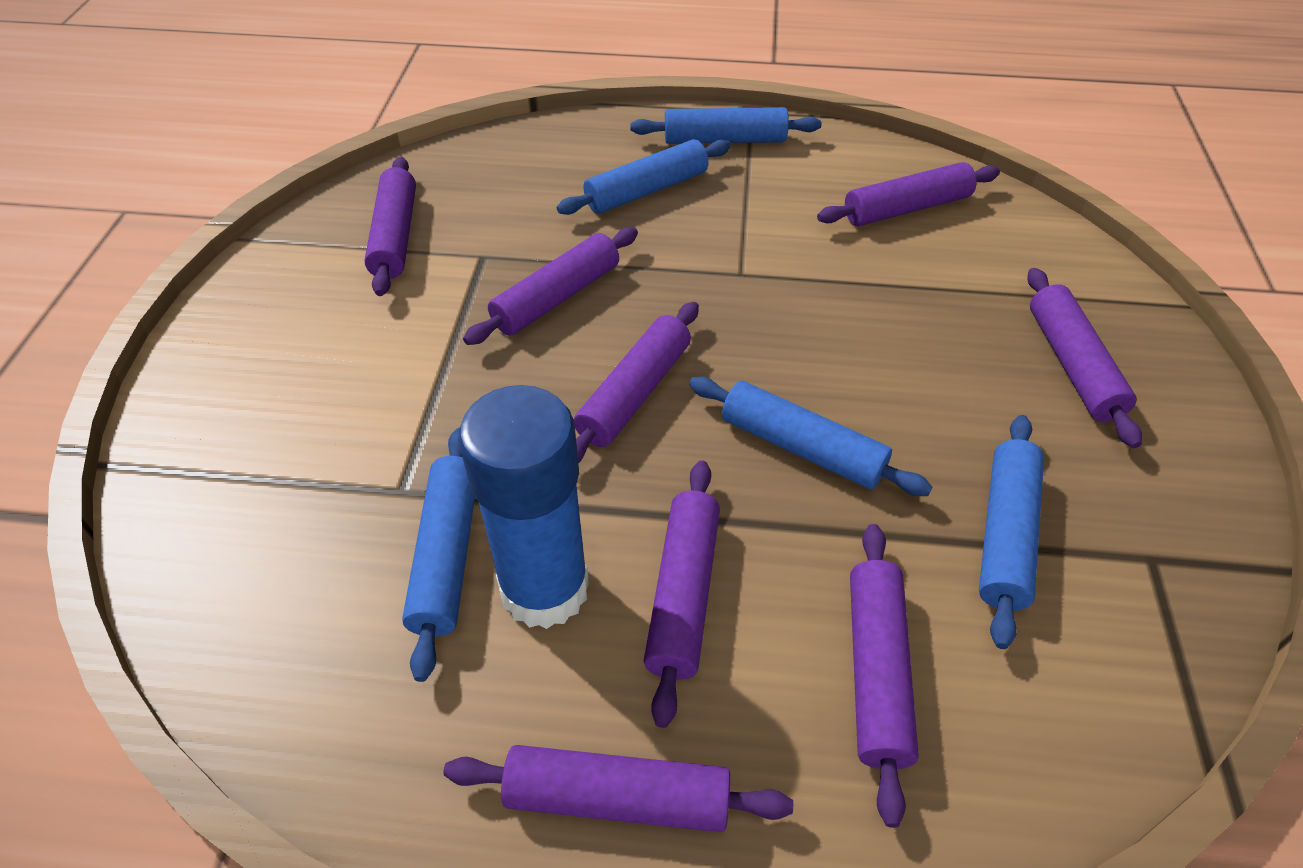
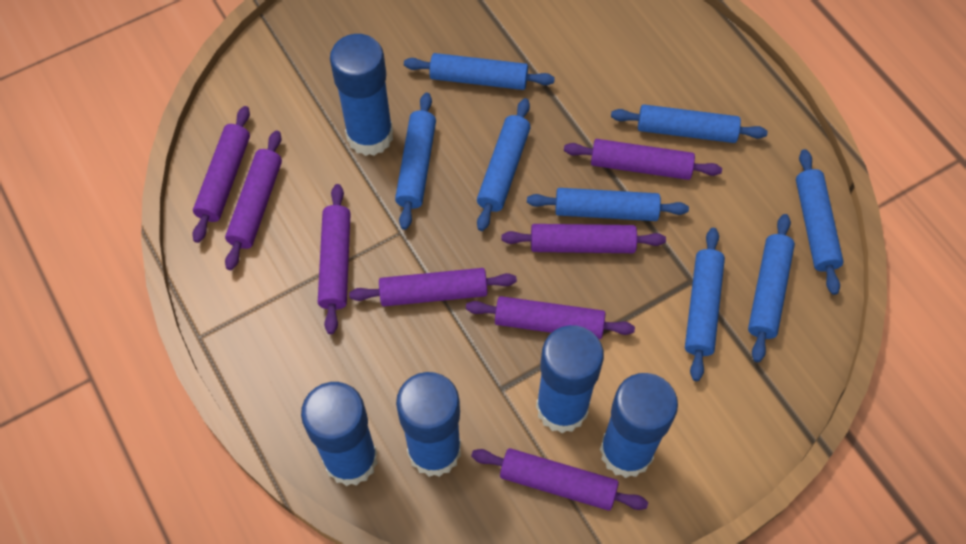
blue glue stick: [459,385,589,629] = 1 -> [301,382,378,486] [330,34,393,156] [396,372,461,477] [536,325,604,433] [600,373,678,478] = 5
blue rolling pin: [402,427,475,682] [557,139,731,215] [630,107,822,144] [689,377,932,496] [979,415,1044,649] = 5 -> [395,92,436,230] [404,53,555,90] [477,98,531,231] [527,188,689,221] [611,104,768,143] [685,228,725,381] [748,214,795,362] [796,149,844,295] = 8

